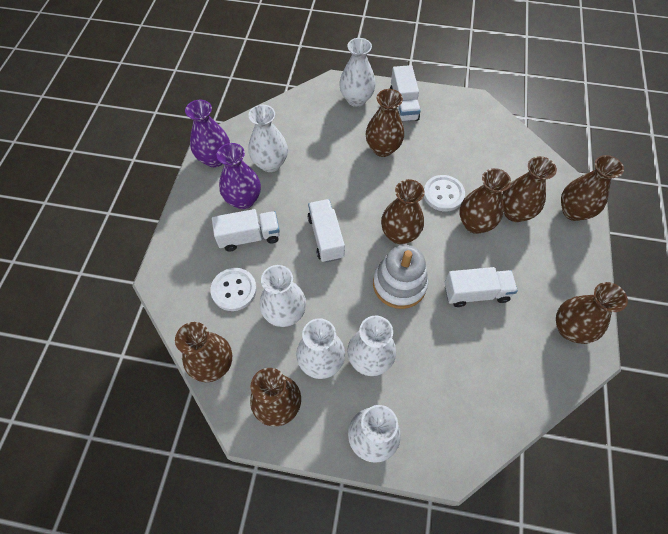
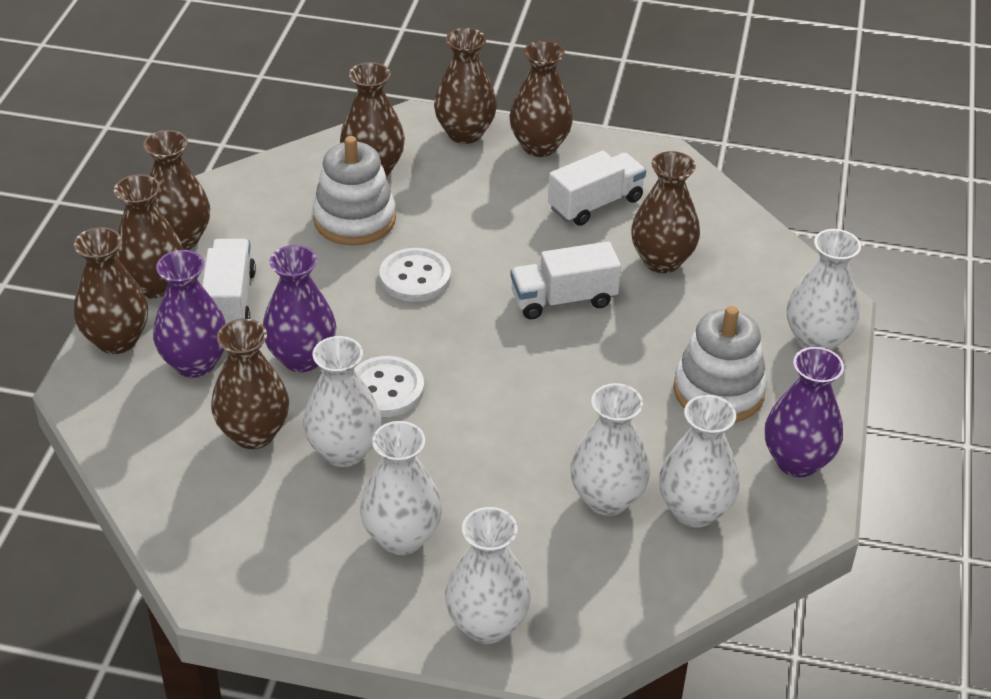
purple vase: [185,100,230,167] [217,143,261,209] = 2 -> [153,250,226,378] [263,245,336,372] [765,347,844,477] = 3
white stacking toy: [373,245,428,309] = 1 -> [313,136,396,246] [673,306,767,422] = 2
white truck: [212,209,280,252] [307,199,345,263] [390,65,421,121] [444,267,518,307] = 4 -> [202,239,256,323] [510,241,621,319] [548,151,646,226] = 3

